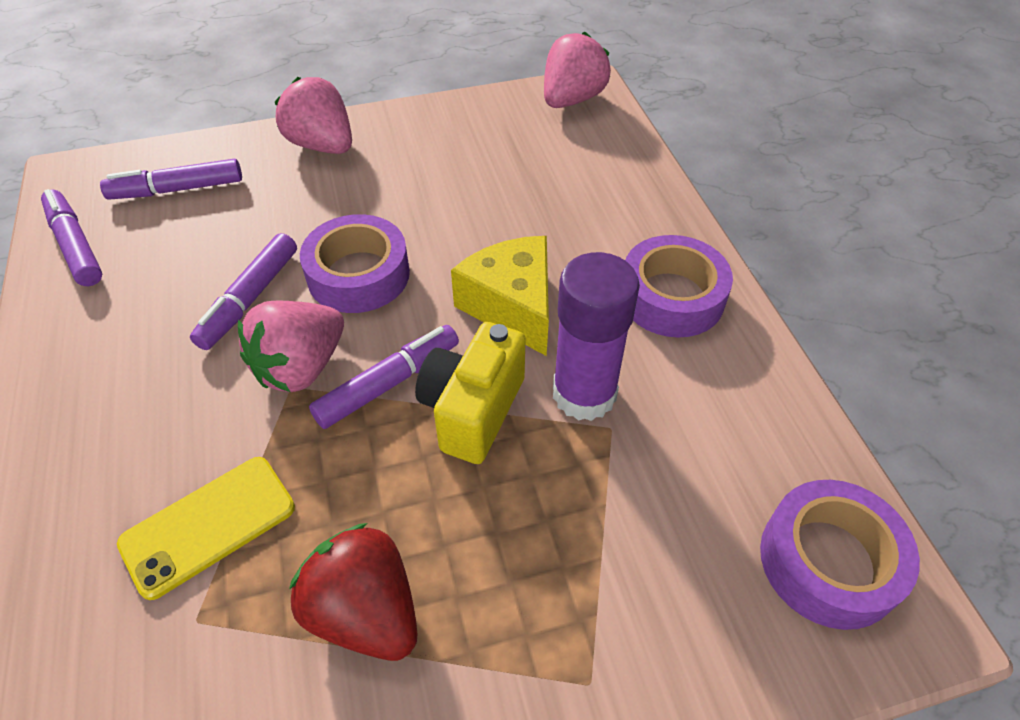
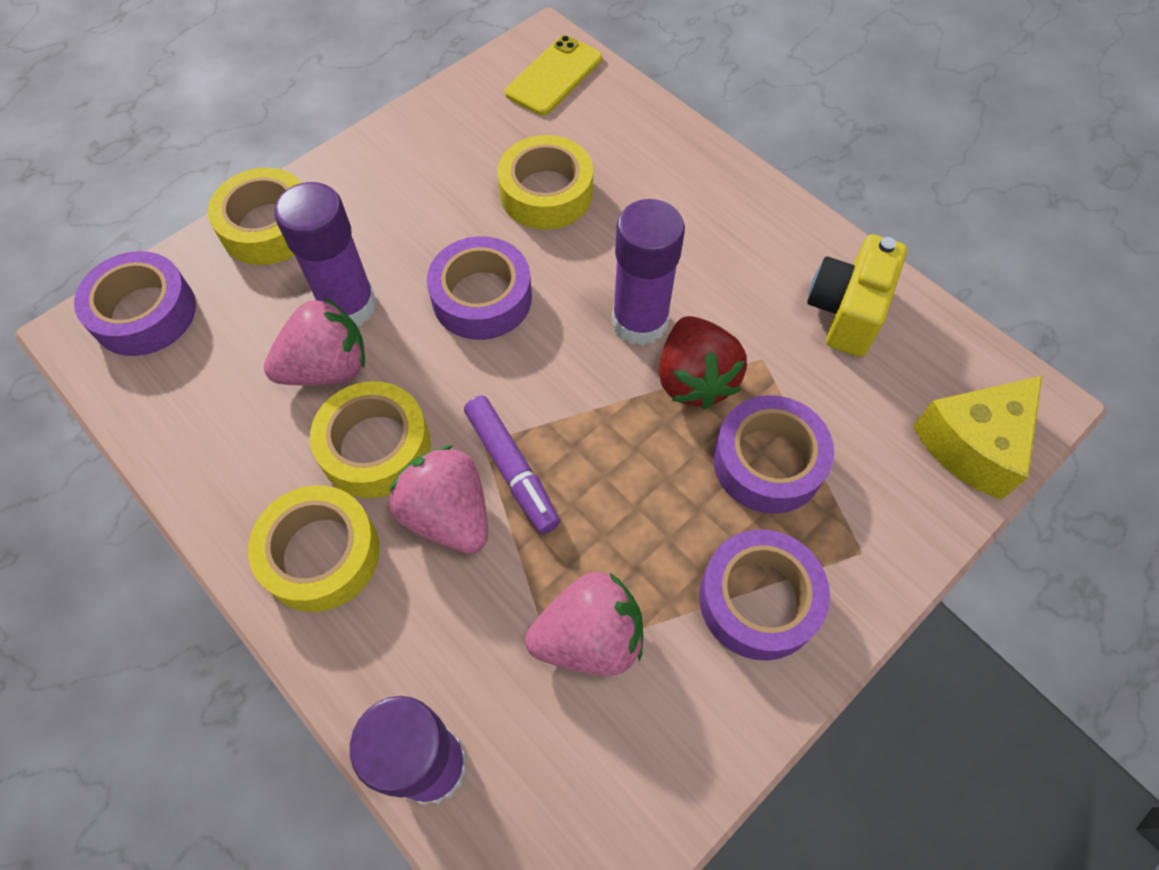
purple glue stick: [553,252,640,421] = 1 -> [274,182,377,326] [350,696,467,805] [612,199,685,346] = 3
purple marker: [41,189,102,286] [100,159,242,200] [190,233,297,350] [309,325,459,429] = 4 -> [464,396,560,534] = 1
purple tape: [300,214,410,313] [625,235,733,337] [760,480,920,630] = 3 -> [74,251,196,356] [427,236,532,340] [699,529,830,660] [713,395,834,514] = 4
yellow tape: none = 0 -> [208,168,302,265] [248,485,380,612] [310,381,431,498] [497,135,593,229] = 4

